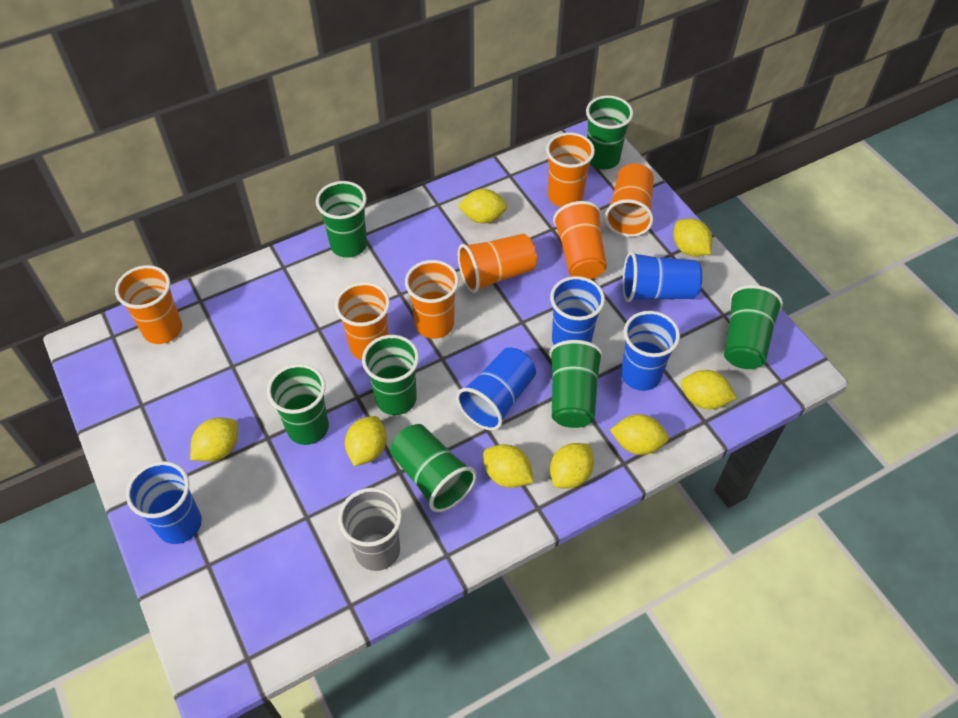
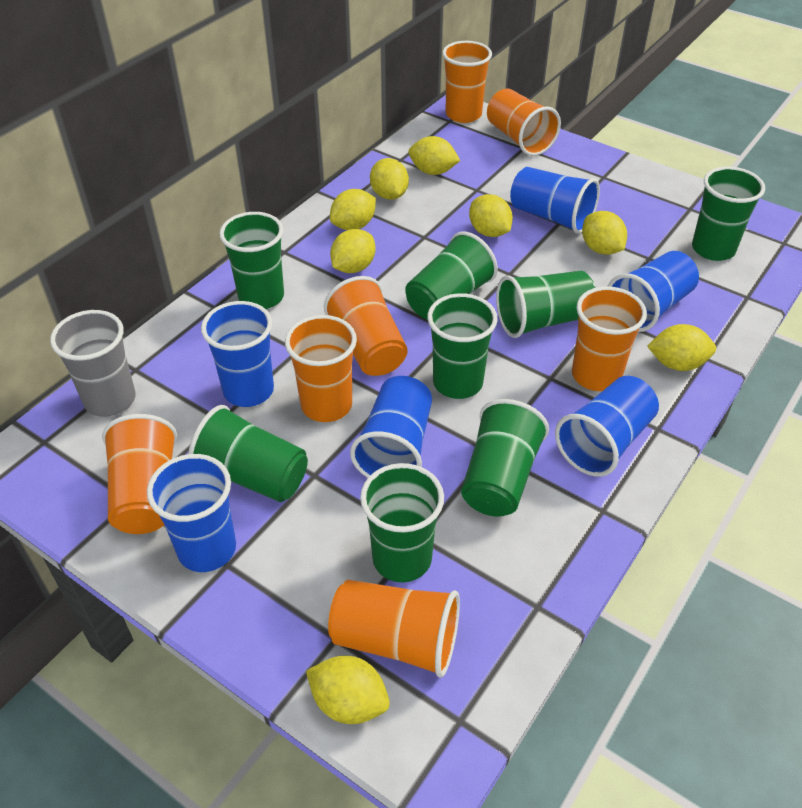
blue cup: [126,461,202,544] [456,347,536,431] [550,276,605,345] [621,311,680,391] [623,252,702,302] = 5 -> [147,454,236,572] [201,301,274,407] [350,376,432,478] [510,167,600,234] [555,376,659,477] [607,251,699,332] = 6
green cup: [267,364,329,445] [316,181,367,258] [362,335,419,415] [390,424,477,512] [549,340,603,428] [586,96,633,169] [724,285,783,369] = 7 -> [188,405,308,502] [219,212,284,309] [360,463,444,582] [405,231,498,319] [427,293,498,399] [461,399,549,517] [496,271,595,338] [692,167,765,261] = 8

